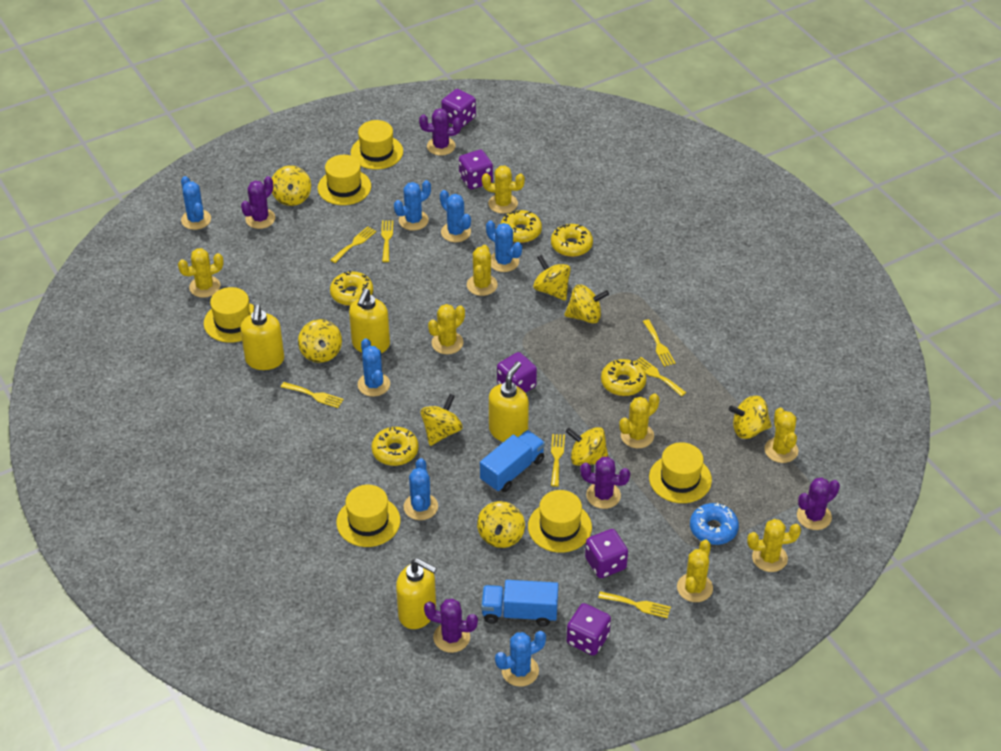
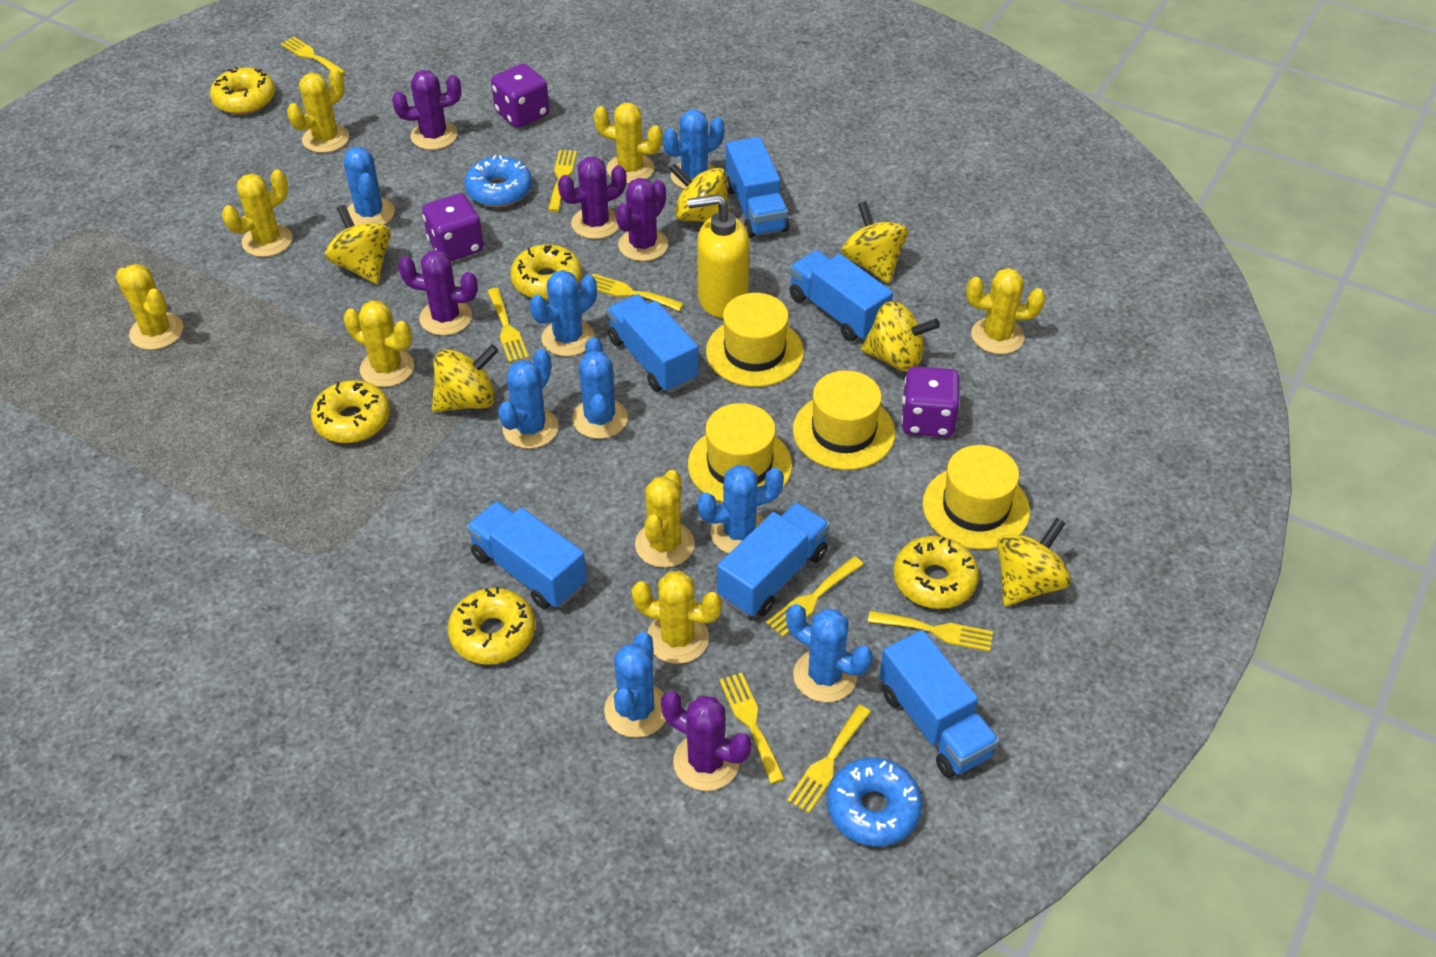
blue cactus: [181,176,211,230] [358,338,390,397] [394,180,431,230] [404,458,438,520] [440,190,471,242] [486,220,522,272] [495,631,546,687] = 7 -> [344,147,395,225] [498,349,559,449] [530,270,597,356] [572,337,628,439] [604,632,666,738] [663,109,724,189] [697,465,784,554] [786,604,873,703] = 8
blue donut: [690,503,739,545] = 1 -> [464,155,532,207] [827,757,922,847] = 2
blue truck: [480,430,545,492] [481,580,558,627] = 2 -> [466,501,587,609] [607,294,699,393] [717,502,830,617] [726,137,789,238] [790,250,893,342] [879,630,999,778] = 6
purple dice: [441,89,476,128] [459,150,493,189] [497,352,537,393] [566,603,611,656] [585,529,628,578] = 5 -> [422,193,484,261] [491,63,549,128] [901,367,960,437] = 3
yellow fork: [281,382,344,408] [331,226,376,263] [381,220,393,262] [551,434,565,487] [598,591,671,618] [635,357,686,396] [643,319,675,367] = 7 -> [281,37,346,75] [487,288,529,362] [548,150,577,212] [592,274,684,311] [719,673,785,784] [766,556,864,637] [787,705,871,813] [868,611,993,652] = 8
yellow hat: [204,287,254,343] [318,155,371,205] [336,485,400,547] [351,120,403,170] [528,490,592,553] [649,442,712,503] = 6 -> [688,403,792,503] [706,293,804,387] [793,370,895,470] [922,445,1030,550] = 4
yellow soap dispenser: [240,304,284,370] [349,289,390,353] [396,558,437,629] [489,361,529,442] = 4 -> [688,194,750,318] = 1
yellow spinning top: [272,165,311,206] [298,319,342,363] [421,394,463,446] [477,501,525,548] [533,255,571,301] [564,284,609,323] [566,427,609,466] [729,396,772,439] = 8 -> [325,205,391,284] [432,344,498,412] [669,163,730,222] [842,201,908,284] [861,301,940,372] [997,518,1071,606] = 6

